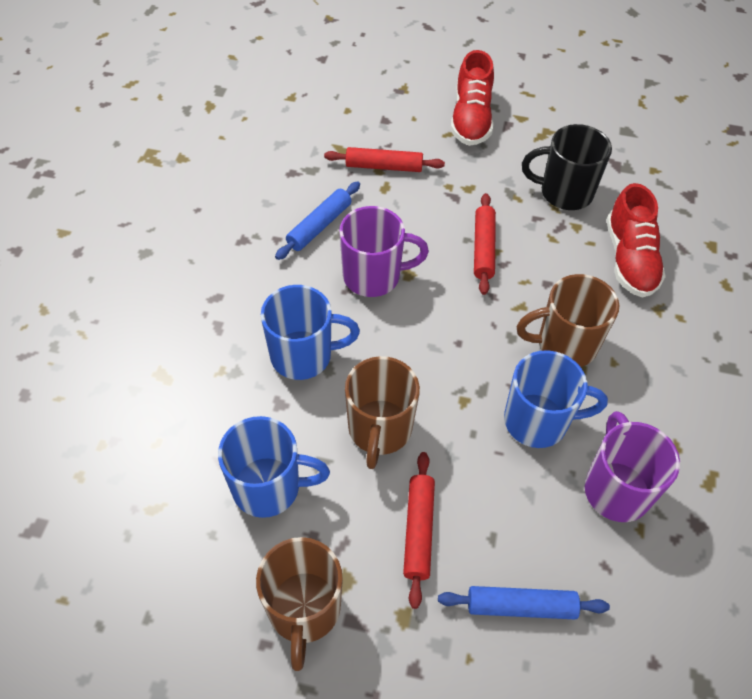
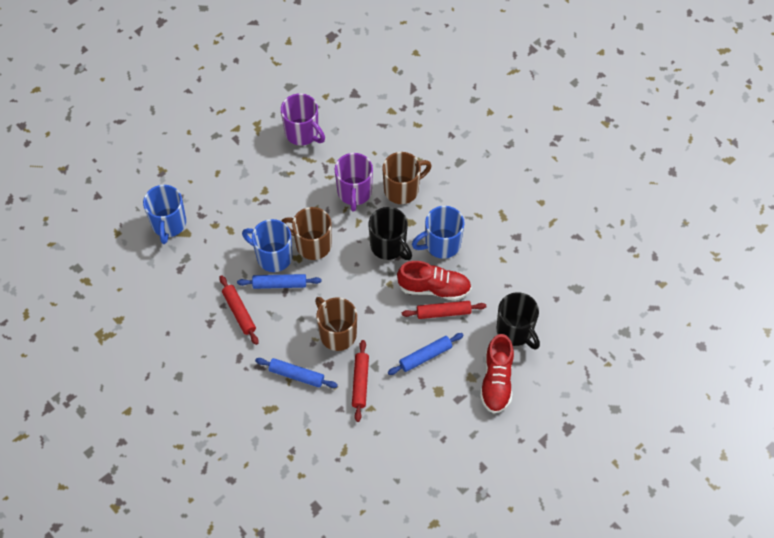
black mug: [522,124,612,210] = 1 -> [368,207,412,260] [497,292,540,350] = 2
blue rolling pin: [275,181,360,260] [438,586,610,620] = 2 -> [237,274,321,289] [255,358,338,388] [388,333,464,375] = 3

